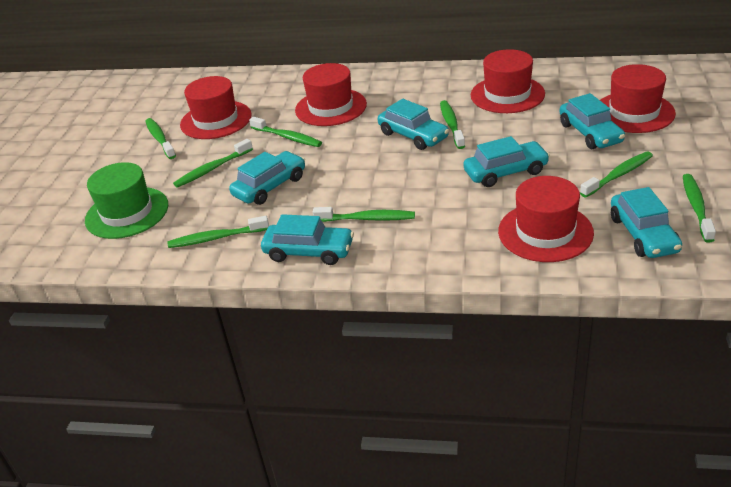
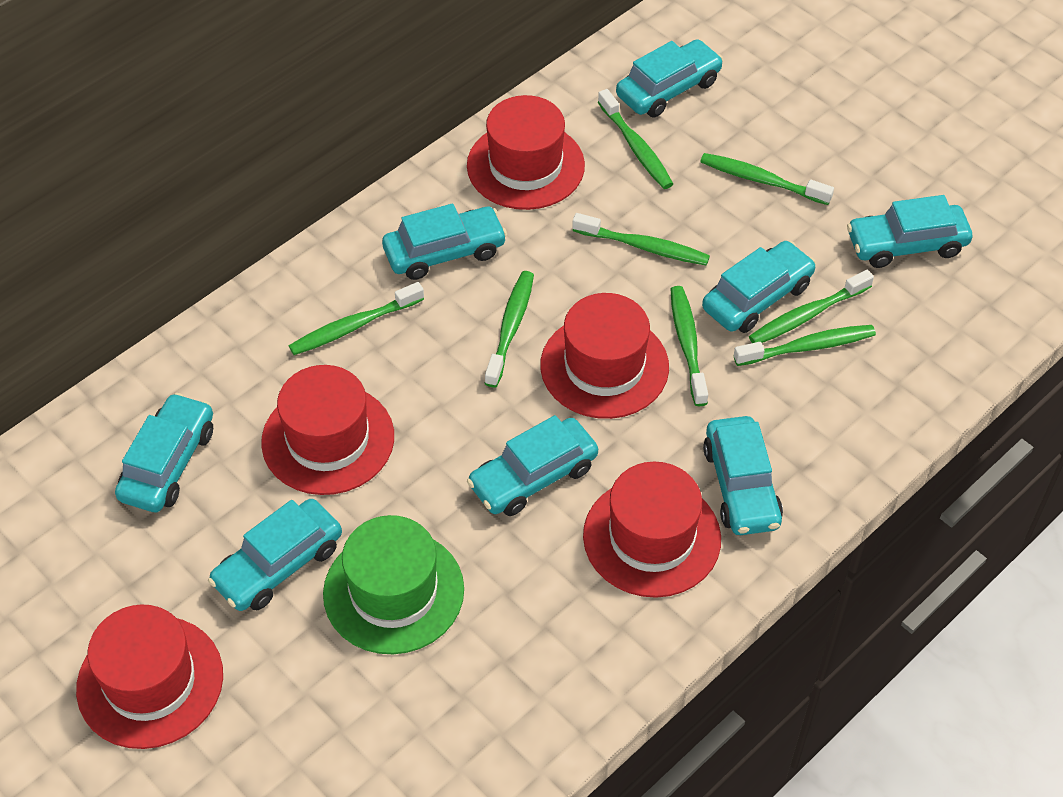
turquoise car: [229,151,305,205] [261,214,354,265] [378,99,449,150] [464,136,550,187] [559,93,625,149] [611,187,682,258] = 6 -> [115,393,213,512] [208,499,342,611] [382,203,507,280] [467,415,598,516] [616,39,723,117] [702,241,816,333] [703,416,783,535] [847,195,972,268] = 8

